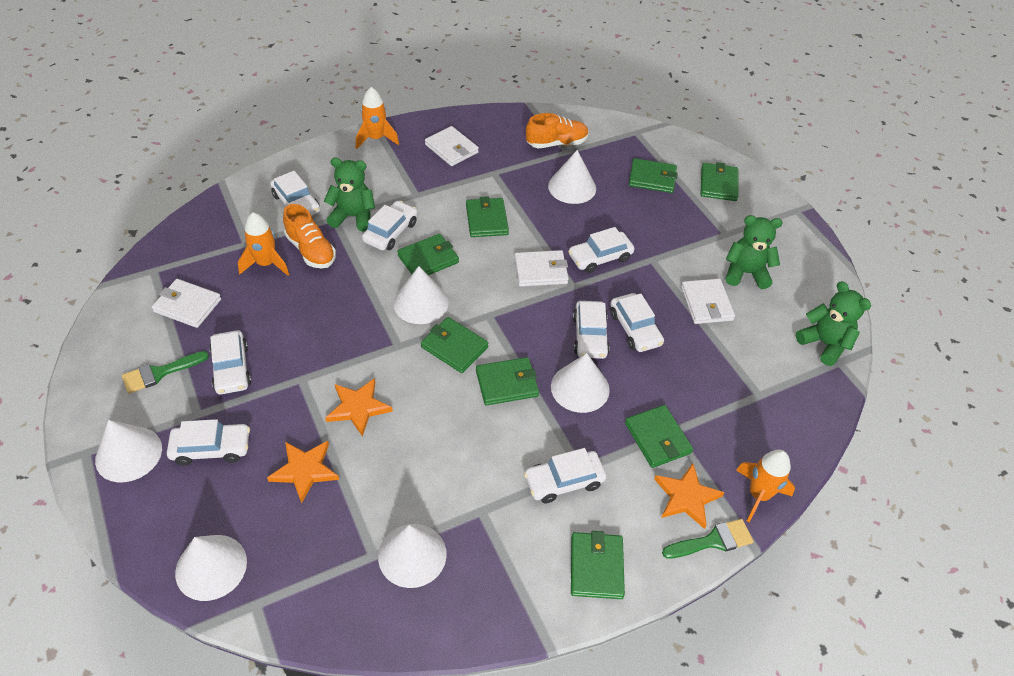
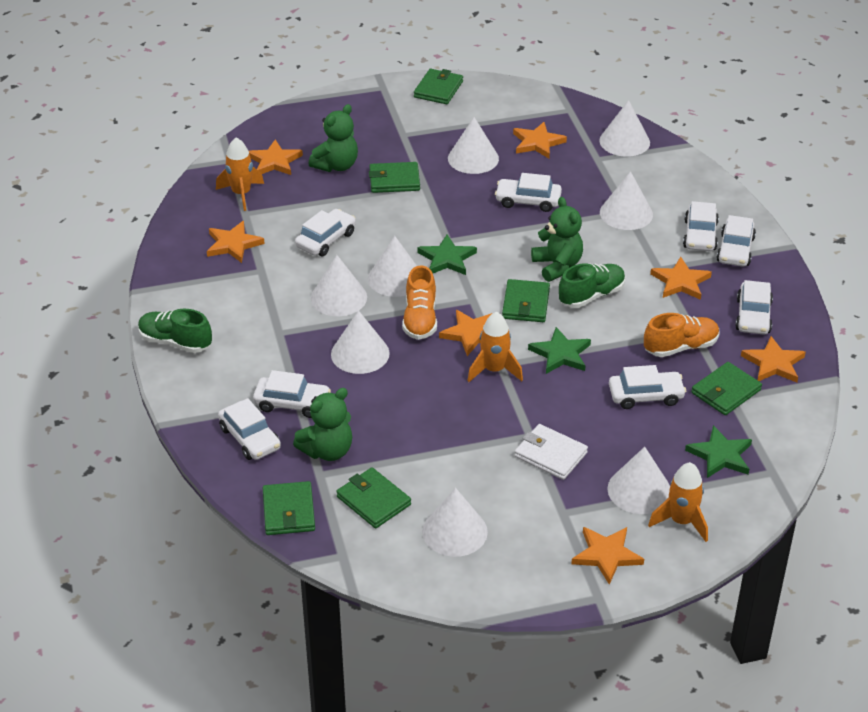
green brush: [122,351,209,394] [662,519,754,559] = 2 -> none = 0
green shoe: none = 0 -> [138,309,212,353] [559,263,626,308] = 2
green star: none = 0 -> [417,235,477,275] [528,327,591,374] [685,425,752,478] = 3
green wallet: [397,234,459,275] [421,317,489,373] [466,196,509,237] [476,357,539,405] [571,531,625,599] [625,405,693,468] [629,158,678,193] [701,162,739,201] = 8 -> [263,481,315,535] [336,467,411,528] [369,162,420,193] [414,69,463,104] [502,279,550,322] [691,362,762,415] = 6
orange star: [267,441,339,504] [325,378,393,437] [654,463,725,529] = 3 -> [207,221,265,263] [249,140,303,175] [439,310,493,356] [513,122,567,158] [571,527,644,585] [650,257,712,300] [741,336,806,383] = 7
white cone: [95,420,162,482] [175,535,247,601] [378,524,447,588] [393,266,449,324] [548,150,596,204] [551,353,610,413] = 6 -> [311,255,367,316] [331,310,390,374] [368,236,417,297] [422,488,488,557] [448,117,499,174] [599,100,650,157] [600,171,653,230] [607,447,670,514] = 8
white wallet: [152,279,221,328] [425,126,479,166] [514,250,569,287] [681,279,735,324] = 4 -> [515,424,588,480] = 1

